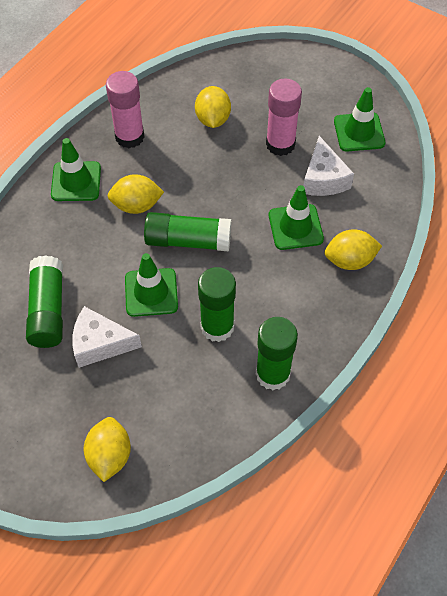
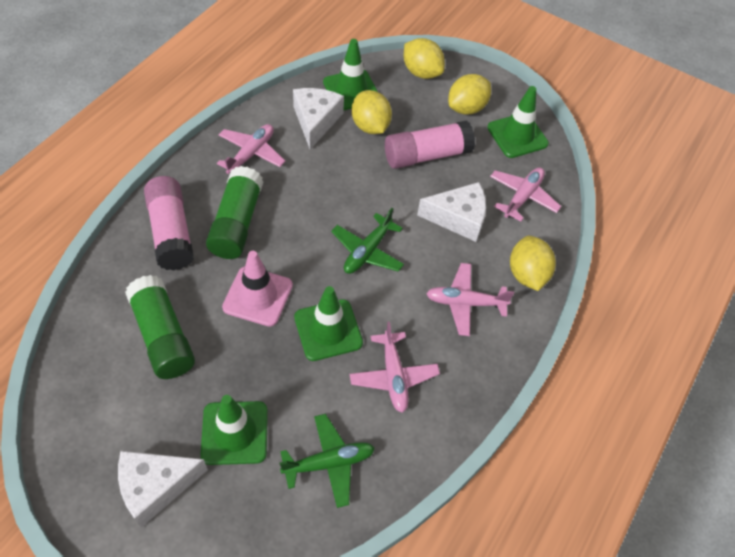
green glue stick: [26,255,63,348] [144,212,231,251] [198,267,236,342] [256,317,298,390] = 4 -> [125,275,195,379] [206,166,263,259] = 2
green plane: none = 0 -> [280,414,375,508] [331,208,404,274] = 2
pink plane: none = 0 -> [217,124,285,174] [350,322,440,413] [426,263,514,336] [490,167,561,222] = 4
pink traffic cone: none = 0 -> [222,251,293,327] = 1
white cheese: [72,306,142,368] [303,136,354,196] = 2 -> [118,451,208,528] [293,88,344,149] [417,182,486,242] = 3

